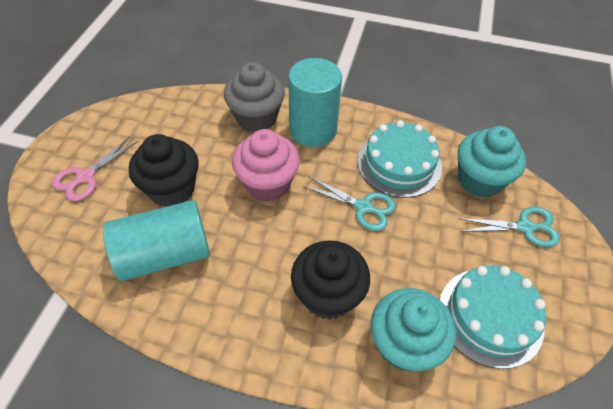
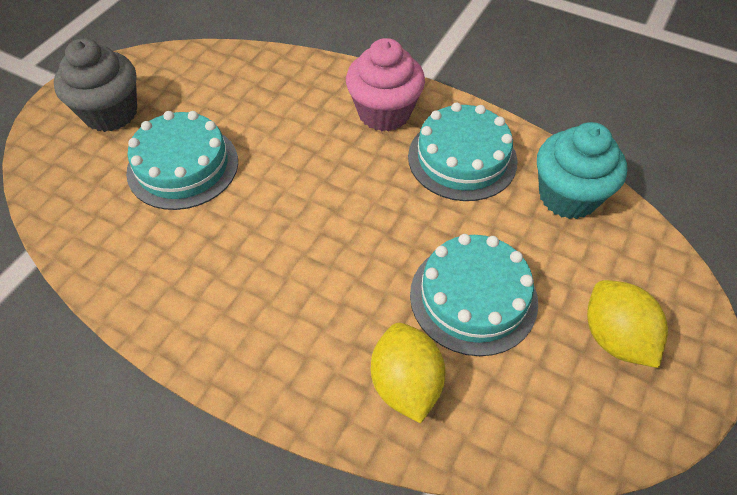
black cupcake: [129,134,199,207] [291,240,370,319] = 2 -> none = 0
pink scissors: [52,136,138,201] = 1 -> none = 0
turquoise cake: [357,120,442,198] [440,265,546,369] = 2 -> [126,111,238,210] [408,103,517,201] [410,234,538,356] = 3
turquoise cupcake: [371,288,456,371] [458,126,526,198] = 2 -> [537,122,627,219] = 1
turquoise cylinder: [103,200,210,281] [288,58,342,147] = 2 -> none = 0
turquoise scissors: [303,176,396,231] [460,207,560,247] = 2 -> none = 0
yellow lemon: none = 0 -> [371,323,445,423] [587,280,668,368] = 2

